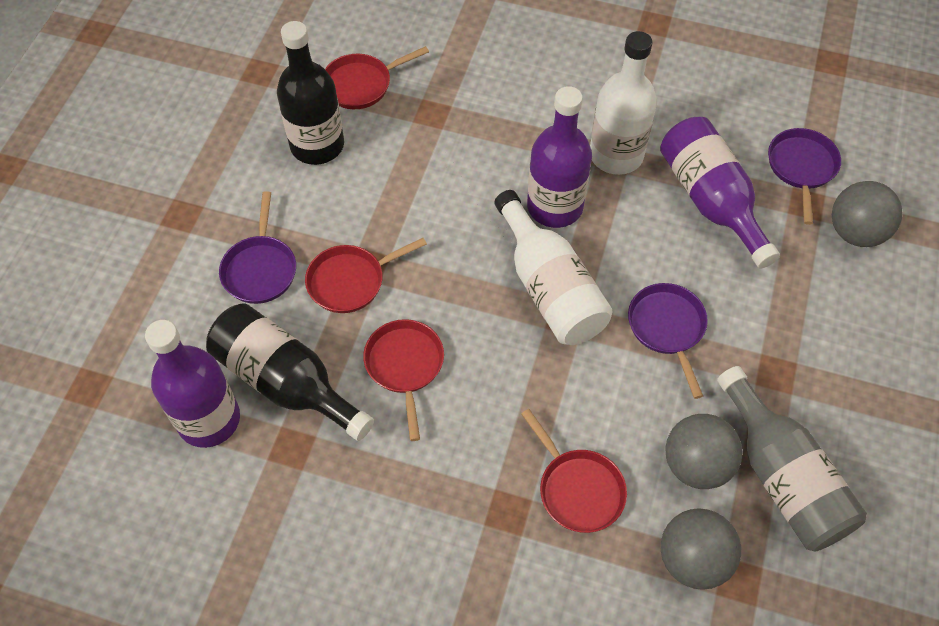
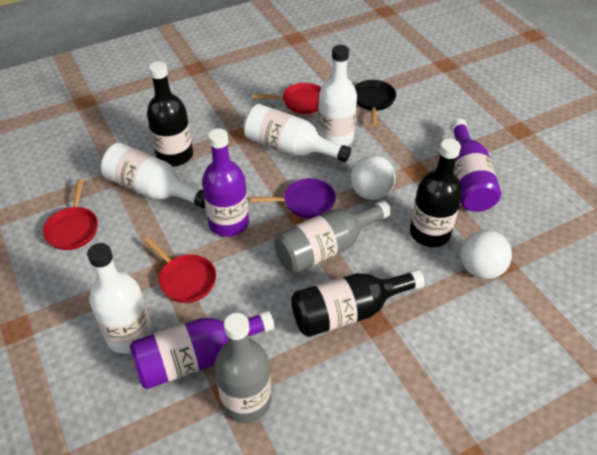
black bottle: [206,303,374,441] [277,21,344,165] = 2 -> [147,61,193,167] [291,269,425,337] [410,138,462,247] = 3
black pan: none = 0 -> [354,80,396,126] = 1
grey ball: [661,508,741,590] [666,414,743,489] [832,181,903,247] = 3 -> none = 0
grey bottle: [717,366,867,551] = 1 -> [214,313,271,423] [274,200,391,274] = 2
purple pan: [219,191,296,304] [628,283,708,399] [768,128,841,225] = 3 -> [250,178,336,219] = 1
red pan: [305,238,427,313] [325,46,429,109] [363,319,444,441] [521,409,627,533] = 4 -> [43,179,98,250] [144,237,216,303] [253,83,322,114] = 3
white ball: none = 0 -> [351,155,395,200] [461,230,512,279] = 2
white bottle: [494,190,613,345] [590,31,657,175] = 2 -> [87,243,153,354] [101,143,205,208] [244,104,351,162] [318,45,357,146] = 4

